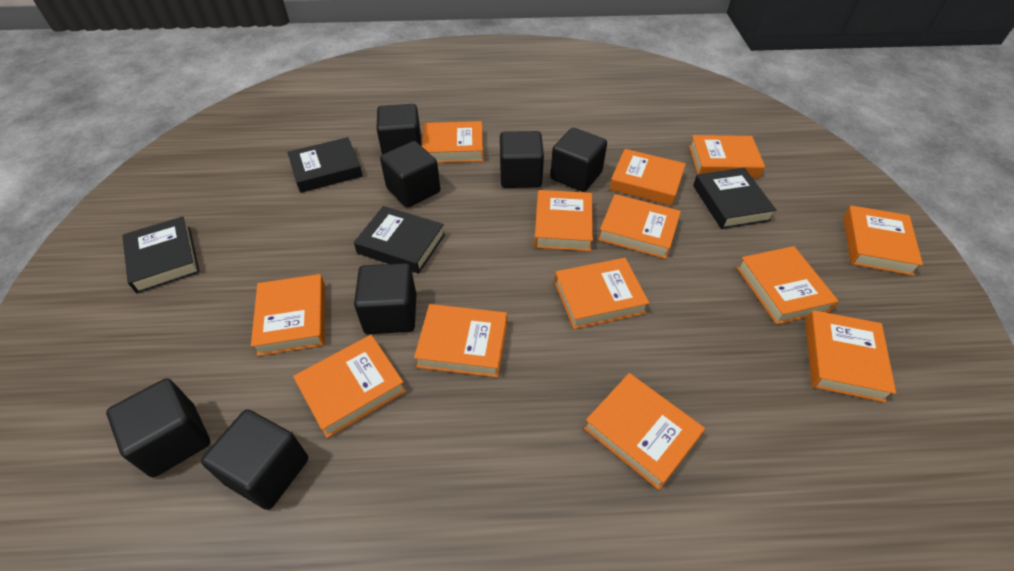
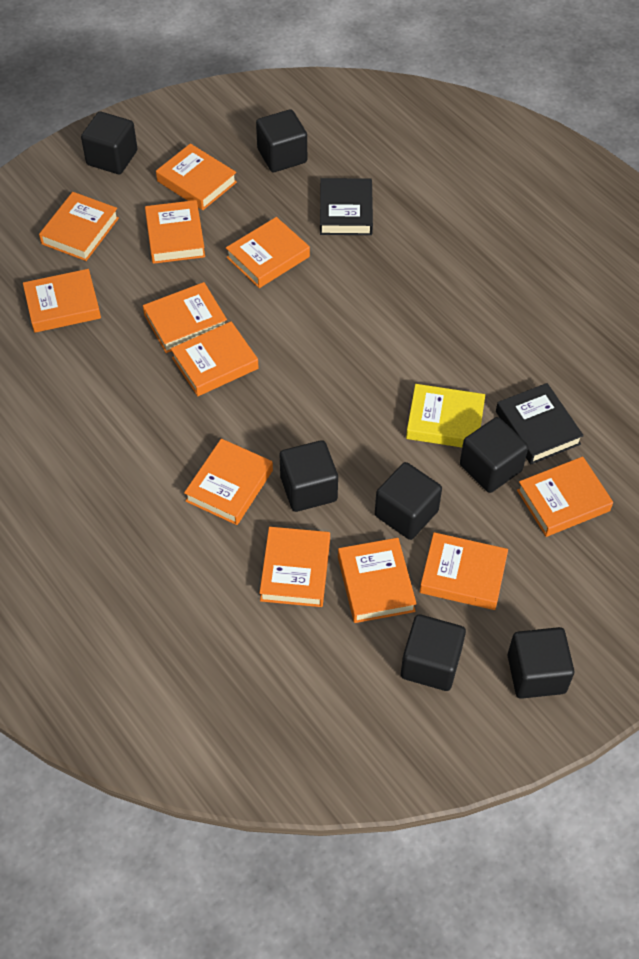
black book: [123,216,200,294] [287,137,363,193] [354,206,445,274] [693,168,776,229] = 4 -> [320,178,373,235] [496,383,584,465] = 2
orange book: [251,274,325,356] [293,335,406,438] [414,304,507,378] [422,121,484,163] [534,190,593,251] [554,258,649,329] [584,373,705,490] [598,194,681,259] [609,149,686,206] [689,135,765,178] [737,246,839,325] [805,310,896,403] [843,205,923,276] = 13 -> [23,269,101,333] [39,192,119,261] [143,282,227,353] [145,200,205,264] [156,143,237,210] [171,321,259,396] [184,439,273,525] [226,217,310,288] [260,527,330,607] [338,538,417,623] [420,532,508,610] [517,457,613,537] = 12
yellow book: none = 0 -> [406,384,485,447] = 1

